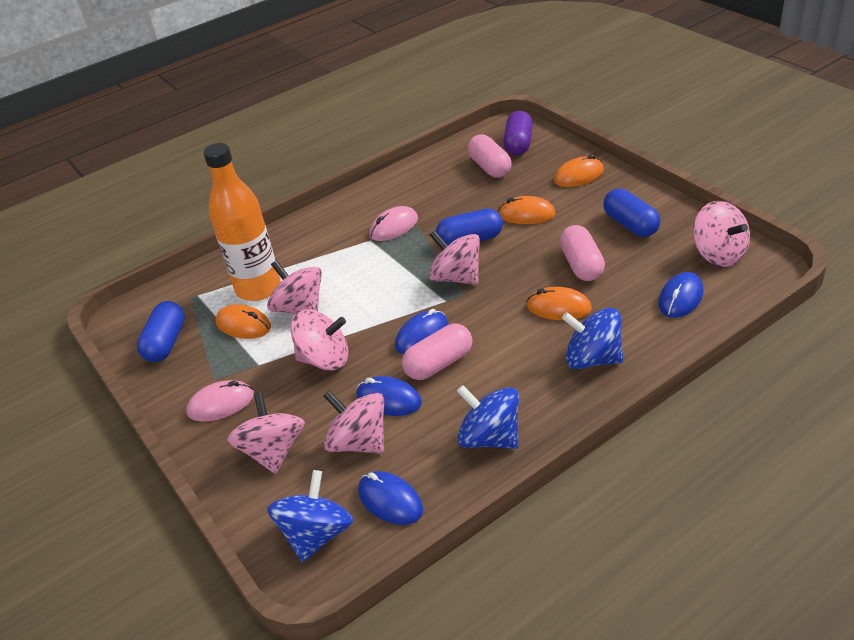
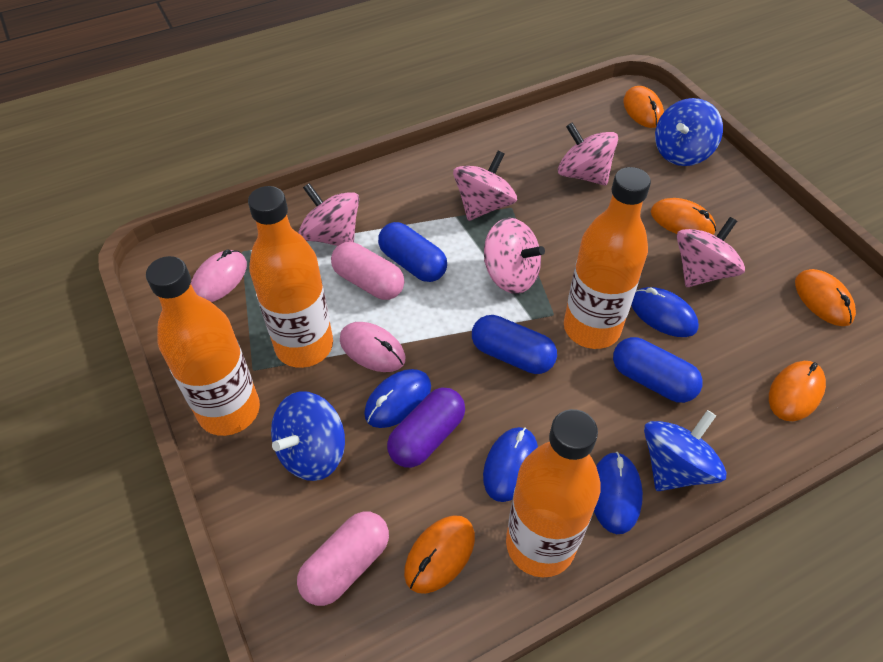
orange bottle: [203,143,281,301] = 1 -> [146,256,260,436] [248,186,333,368] [506,409,601,577] [564,167,651,349] = 4
orange mouse: [216,304,271,339] [498,196,555,224] [526,287,592,320] [554,155,604,187] = 4 -> [404,515,475,594] [623,86,664,128] [651,198,716,235] [769,361,826,421] [795,269,856,326] = 5
pink capsule: [402,324,472,380] [468,134,512,178] [560,225,605,281] = 3 -> [297,511,389,606] [331,242,404,300] = 2
pink spinning top: [227,392,305,474] [267,260,322,314] [290,309,349,371] [323,390,384,453] [429,230,480,285] [693,201,750,267] = 6 -> [298,183,359,246] [453,151,517,221] [484,218,545,294] [558,122,618,185] [677,217,745,287] = 5

